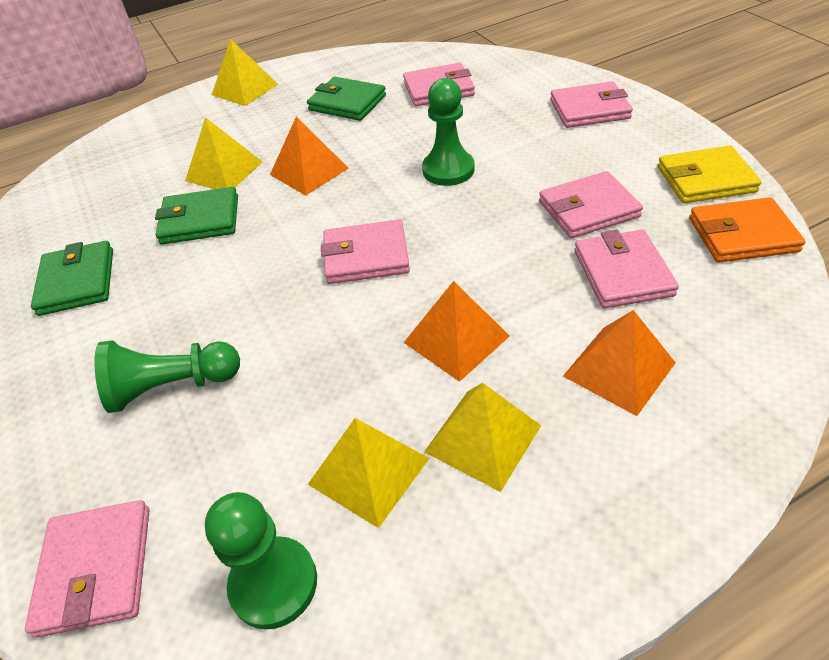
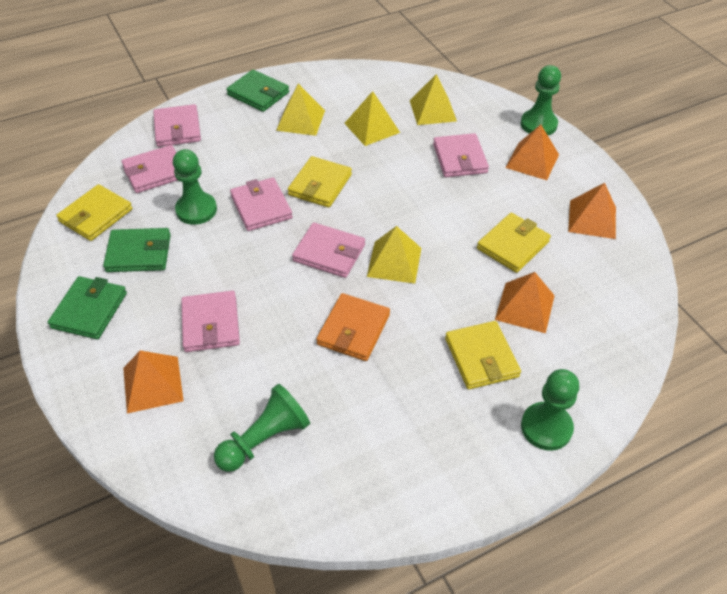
green pawn: [94,340,240,413] [205,492,317,630] [422,78,474,186] = 3 -> [173,149,217,225] [214,384,310,472] [521,65,561,135] [521,369,579,451] = 4
orange pyramid: [270,117,349,196] [404,281,510,382] [563,310,676,416] = 3 -> [123,350,184,413] [495,272,555,333] [505,124,559,180] [568,183,616,239] = 4
yellow wallet: [657,146,762,203] = 1 -> [56,184,132,241] [288,156,352,208] [445,321,521,389] [477,213,551,273] = 4

